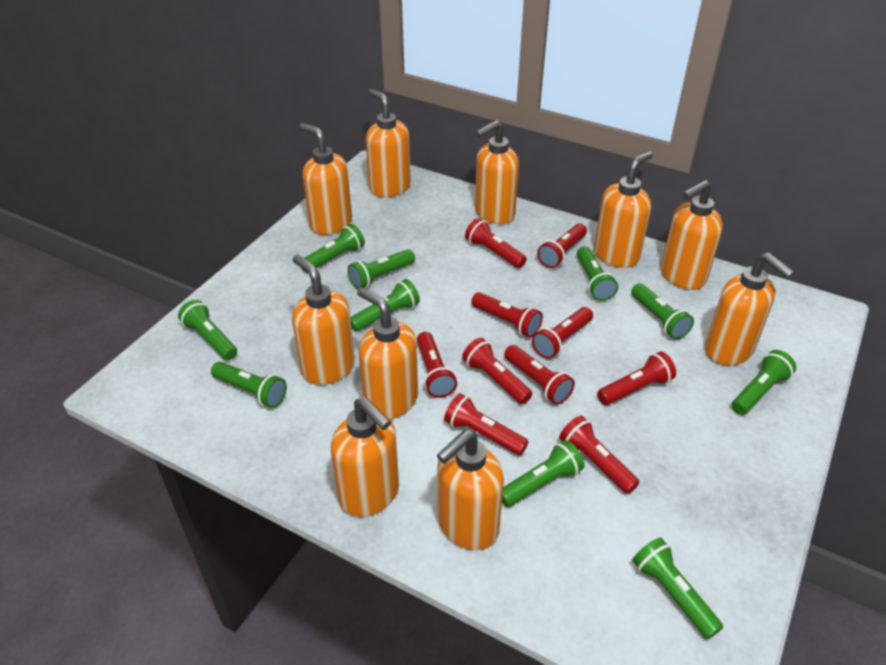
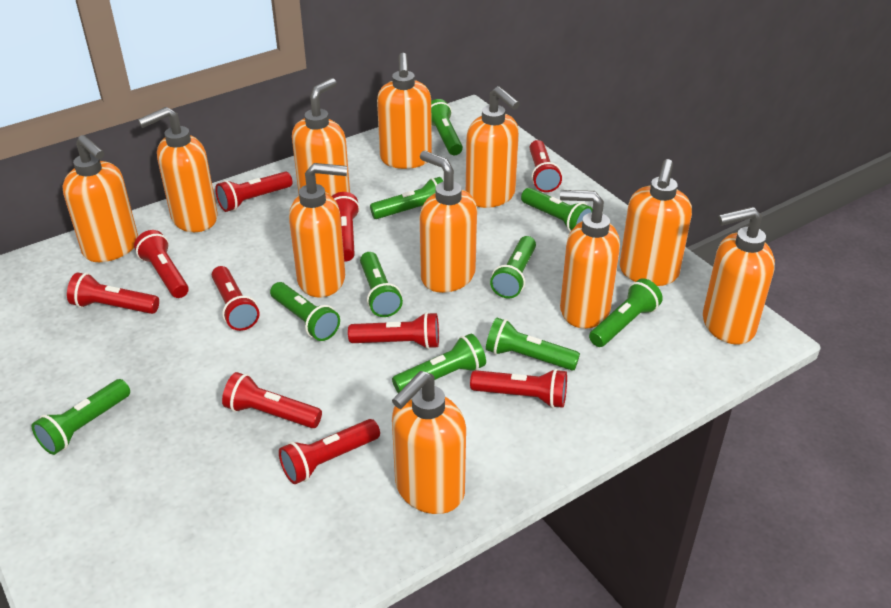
orange soap dispenser: [292,255,355,385] [299,123,352,235] [331,397,399,517] [357,287,418,419] [366,89,411,197] [437,429,504,550] [475,120,519,224] [594,151,653,268] [661,180,723,290] [705,253,794,366] = 10 -> [62,135,138,262] [138,107,218,232] [289,163,347,298] [292,78,350,196] [377,53,432,169] [392,371,466,514] [420,151,477,293] [466,86,520,208] [560,190,620,329] [620,159,692,286] [703,207,775,345] = 11

